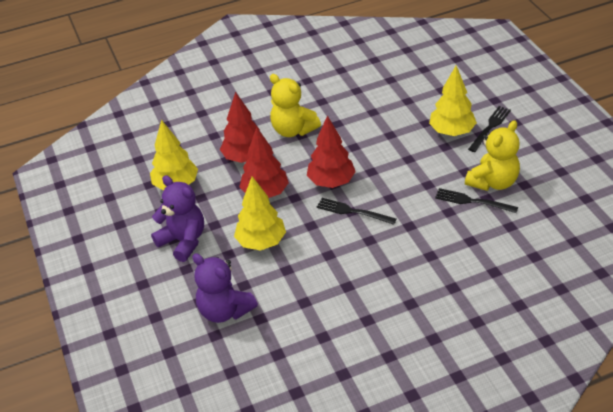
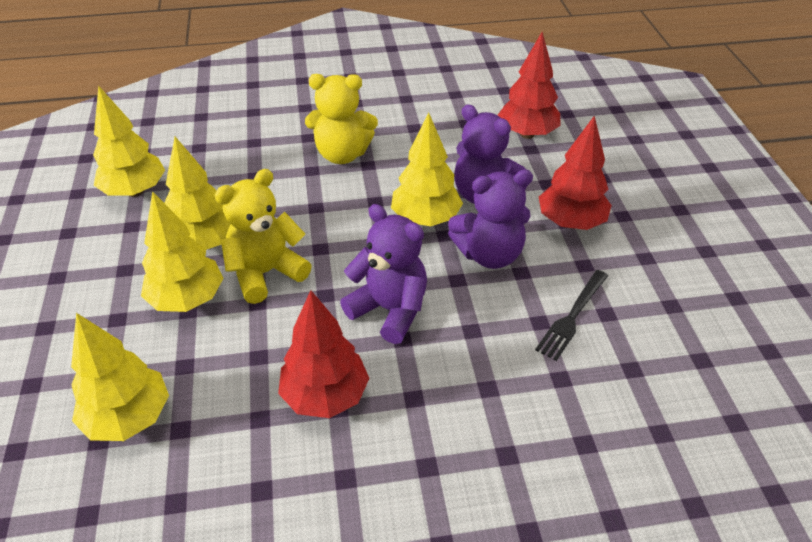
black fork: [317,198,396,225] [435,188,518,213] [468,106,511,152] = 3 -> [535,270,608,361] = 1
purple teddy bear: [151,175,204,262] [192,253,258,323] = 2 -> [340,204,427,344] [448,170,533,269] [454,104,526,204] = 3
yellow tree: [150,119,198,190] [234,176,286,251] [429,66,477,136] = 3 -> [71,313,169,441] [93,85,165,197] [141,191,223,312] [164,137,230,250] [391,112,463,226] = 5

